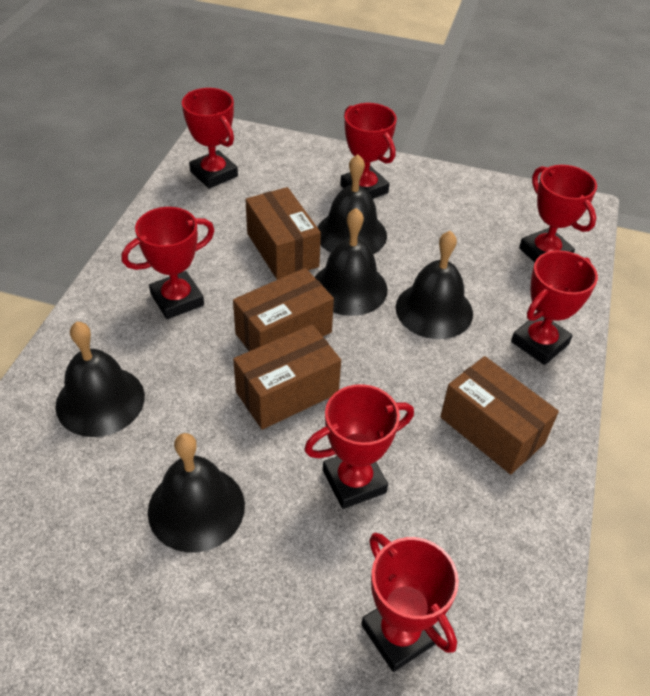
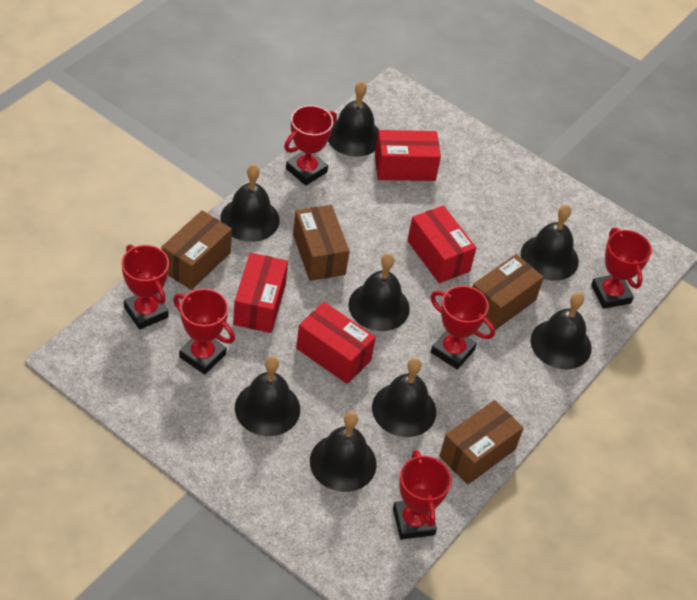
black bell: [55,322,145,437] [148,433,245,552] [315,208,388,316] [317,154,387,254] [395,231,473,339] = 5 -> [220,164,280,242] [235,356,300,436] [310,412,377,492] [328,81,379,157] [348,253,410,331] [372,358,436,437] [521,205,579,281] [530,292,592,369] = 8
red box: none = 0 -> [233,253,288,333] [296,302,376,384] [375,130,441,181] [407,205,476,283] = 4
red trophy: [122,207,215,319] [182,88,238,189] [304,384,414,509] [340,103,397,199] [361,533,459,672] [511,250,598,365] [519,165,597,263] = 7 -> [121,245,169,330] [173,289,235,375] [284,105,337,186] [393,450,452,539] [430,286,495,370] [591,228,652,309] = 6

